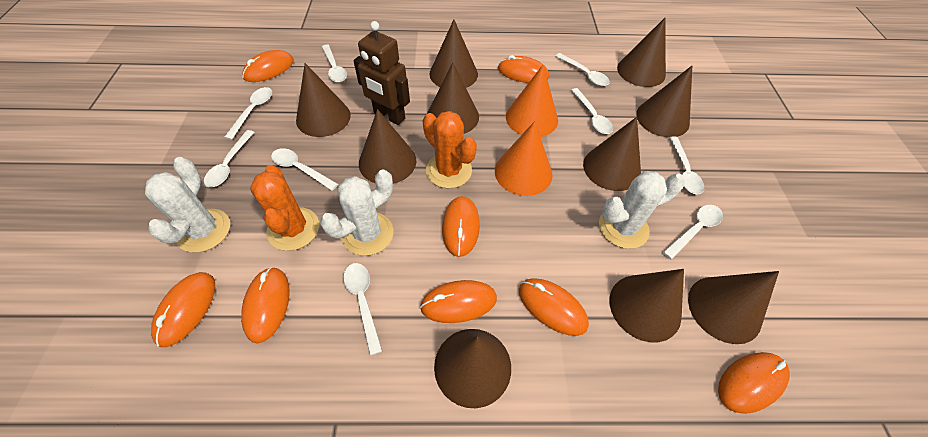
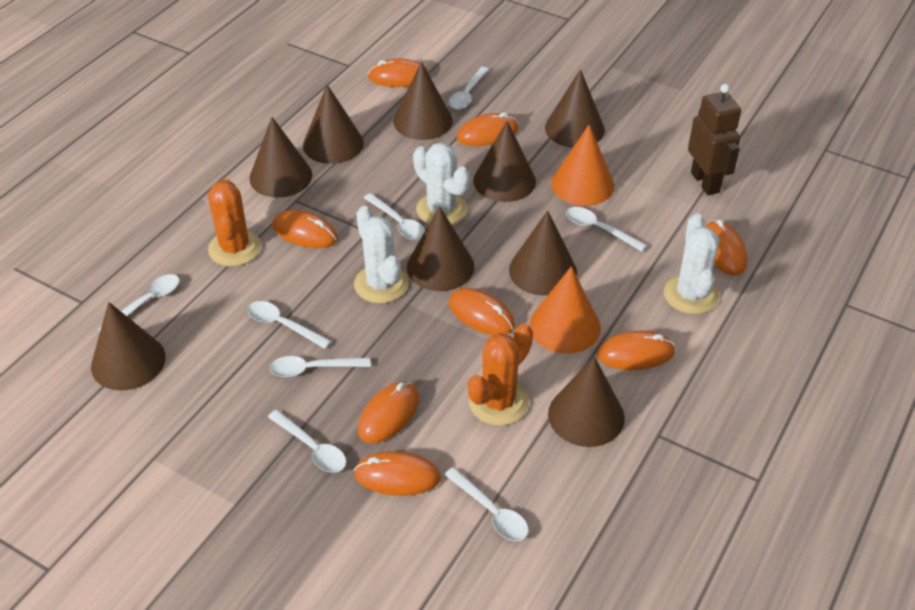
brown cone: [296,63,351,137] [359,109,416,184] [427,63,479,134] [430,20,478,88] [434,329,511,408] [583,117,641,191] [609,269,684,342] [617,18,666,87] [636,66,692,137] [688,271,779,344] = 10 -> [91,302,166,391] [249,117,312,198] [303,84,364,164] [393,62,453,140] [407,206,475,291] [473,121,536,202] [509,210,577,296] [545,69,605,148] [548,356,625,447] = 9
white spoon: [204,130,254,187] [224,87,272,140] [271,148,338,191] [322,44,347,82] [343,263,382,356] [555,53,610,86] [571,88,613,134] [663,205,723,260] [669,137,704,195] = 9 -> [99,274,179,330] [247,301,332,349] [268,410,346,473] [269,356,371,377] [364,193,425,240] [444,467,529,541] [449,67,489,109] [566,207,647,251] = 8

